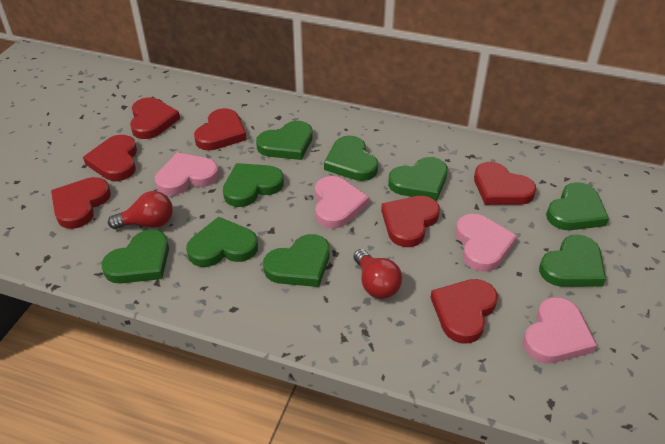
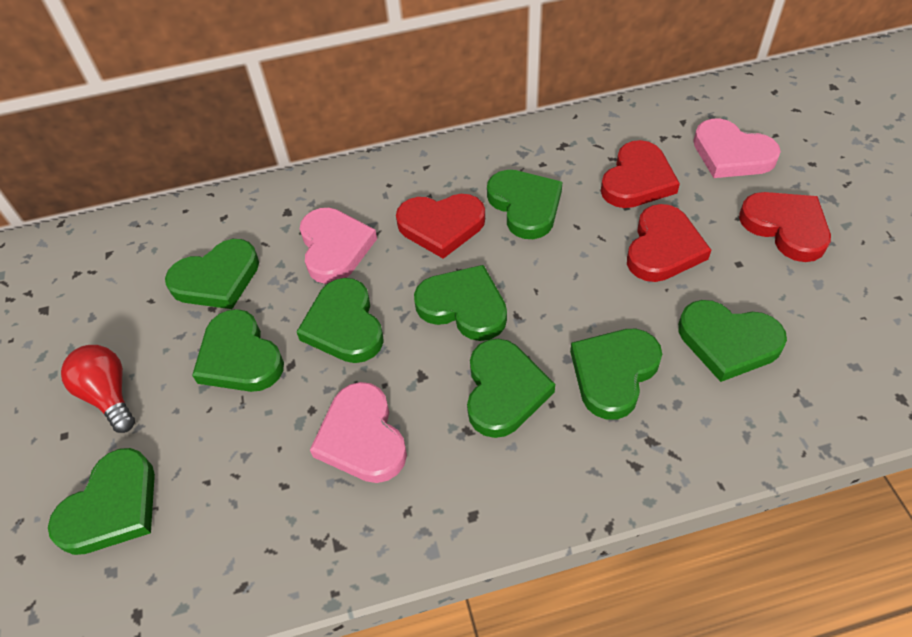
pink heart: [155,152,219,196] [315,176,369,229] [456,214,517,272] [523,297,597,363] = 4 -> [300,208,377,284] [310,382,407,483] [693,119,781,178] = 3
red heart: [51,177,111,229] [83,135,137,181] [130,97,180,139] [194,108,247,151] [381,196,440,247] [431,279,498,344] [474,162,536,205] = 7 -> [396,194,485,259] [601,140,680,208] [627,204,711,282] [739,192,831,262] = 4
red light bulb: [108,191,173,229] [354,249,402,299] = 2 -> [61,345,135,433] = 1

